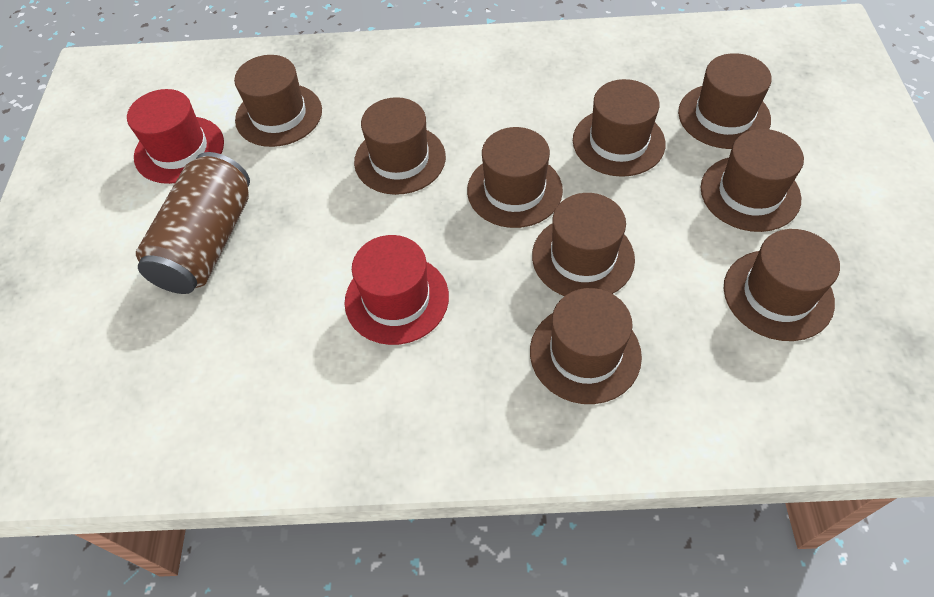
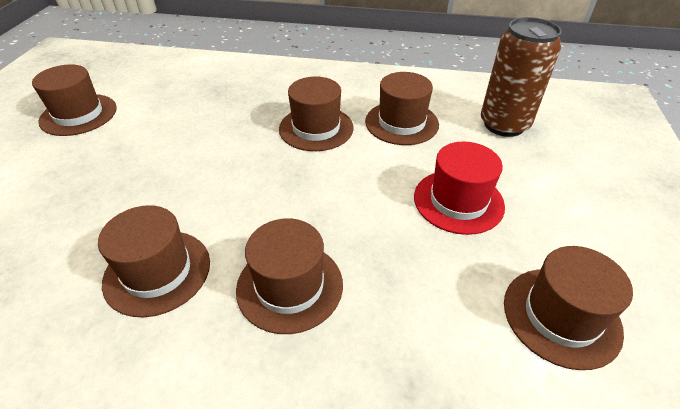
brown hat: [234,55,322,147] [354,97,446,195] [467,127,563,228] [530,288,642,404] [532,193,635,296] [573,79,666,177] [678,53,772,149] [701,129,804,232] [724,229,840,341] = 9 -> [32,64,117,136] [98,205,210,317] [236,218,343,334] [279,77,354,151] [365,72,439,145] [504,246,633,370] = 6
red hat: [127,89,224,184] [345,235,449,345] = 2 -> [414,142,505,235] = 1

